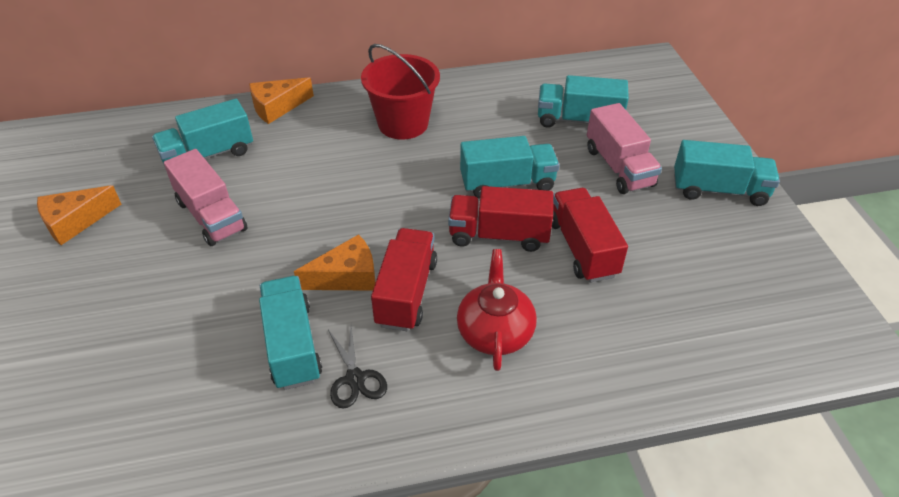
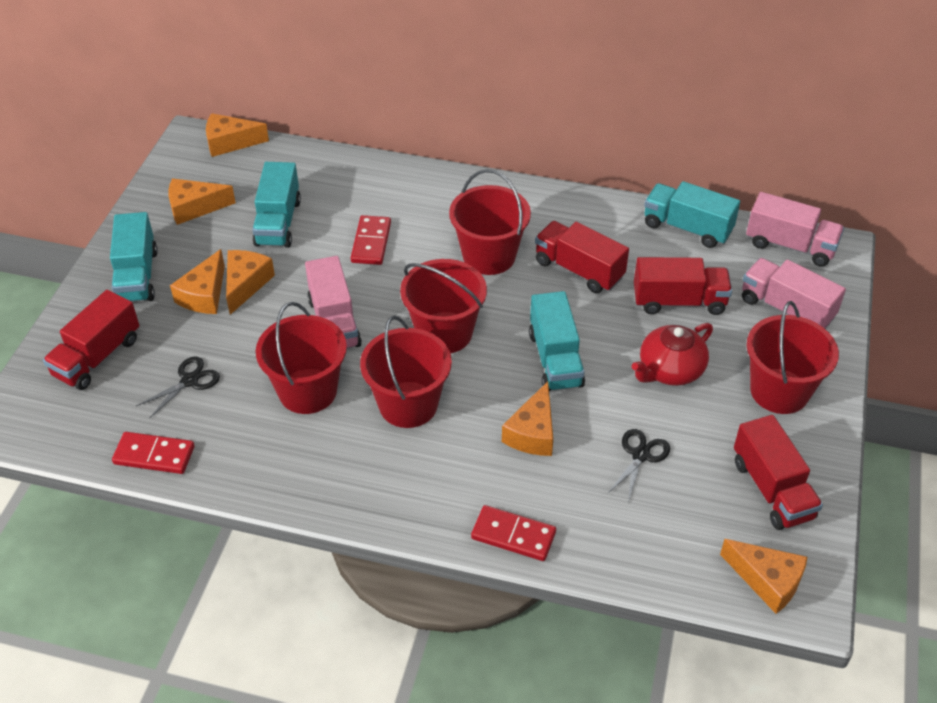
black scissors: [328,325,387,408] = 1 -> [136,356,220,419] [607,429,670,502] = 2
orange cheese: [37,185,121,245] [249,77,314,124] [294,234,376,291] = 3 -> [168,178,236,225] [170,249,225,314] [206,113,269,157] [226,250,275,315] [502,381,553,456] [720,539,807,614] = 6
pink truck: [164,149,247,246] [587,103,662,194] = 2 -> [305,256,362,348] [742,258,846,329] [746,192,844,267] = 3
red bucket: [361,44,440,140] = 1 -> [256,302,347,414] [360,316,452,428] [400,259,487,353] [449,169,531,275] [747,301,839,414] = 5
red domino: none = 0 -> [112,432,195,474] [351,215,391,265] [471,505,556,561] = 3
red truck: [371,228,437,331] [448,186,553,252] [552,188,628,283] = 3 -> [43,290,139,390] [535,221,629,293] [634,257,732,315] [734,415,823,530] = 4
turquoise truck: [152,99,253,164] [259,276,322,390] [460,136,559,199] [538,75,629,128] [674,140,780,206] = 5 -> [110,212,158,302] [252,162,301,248] [529,291,585,391] [644,181,740,248] = 4

